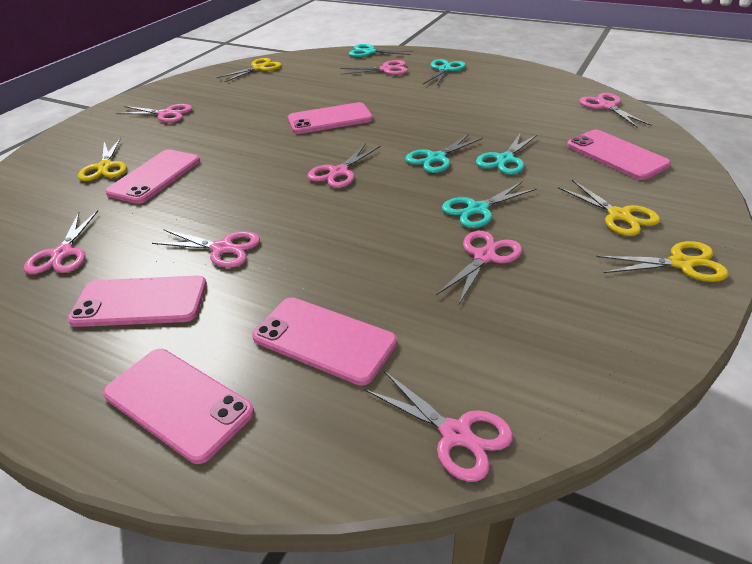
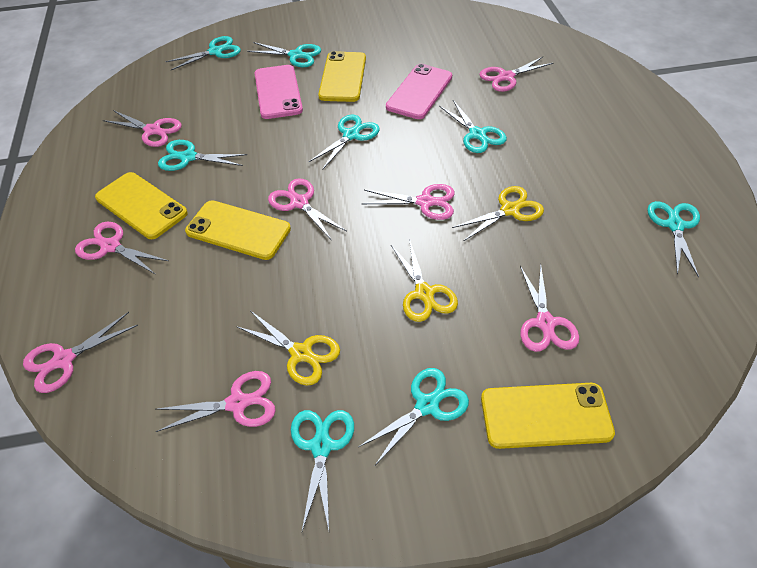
pink phone: [68,276,207,327] [103,349,254,464] [105,149,200,204] [252,297,397,386] [288,102,373,134] [567,130,671,180] = 6 -> [255,65,303,119] [386,64,452,119] = 2
turquoise scissors: [349,44,413,57] [405,134,483,173] [423,59,466,86] [442,182,537,228] [476,132,538,175] = 5 -> [158,140,247,171] [165,36,241,70] [247,42,321,67] [291,410,354,531] [309,114,380,170] [358,368,469,465] [439,100,507,153] [647,201,700,277] = 8
yellow phone: none = 0 -> [95,172,188,239] [185,200,291,260] [318,51,366,102] [481,383,615,449] = 4
yellow scissors: [78,138,127,181] [217,58,282,82] [558,180,660,236] [597,241,729,282] = 4 -> [236,311,340,386] [391,239,458,322] [452,186,544,241] = 3

